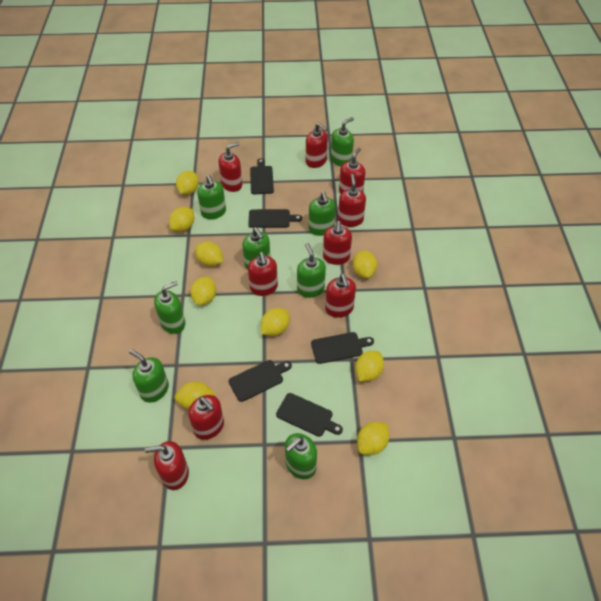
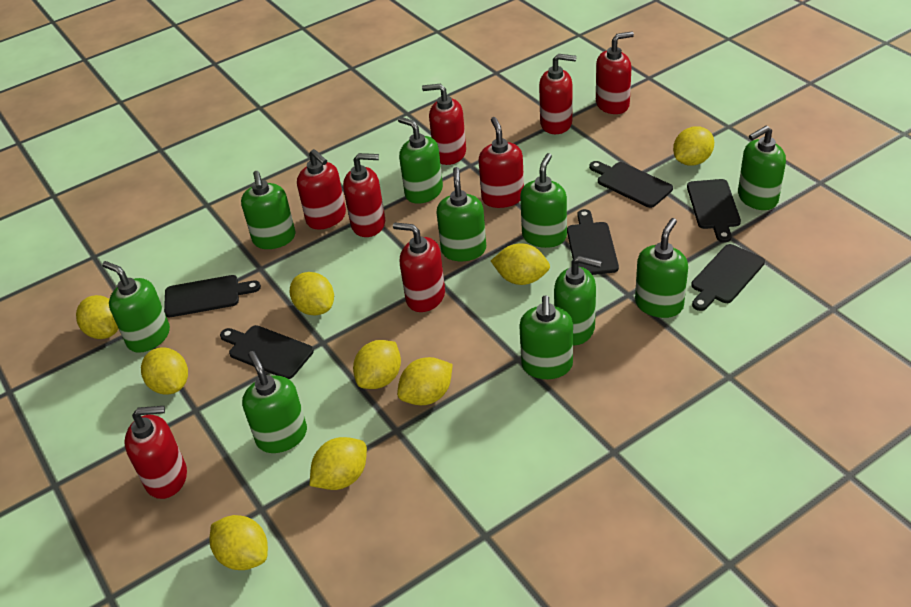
black cutting board: [228,360,292,402] [248,209,302,228] [250,158,274,194] [276,393,343,437] [311,332,374,364] = 5 -> [164,275,261,317] [220,325,314,379] [567,209,619,275] [589,161,673,208] [687,179,741,243] [691,244,765,311] = 6
green soap dispenser: [129,349,169,403] [154,281,185,334] [197,175,226,219] [242,227,270,270] [285,433,317,479] [297,243,326,298] [309,191,336,236] [331,117,354,166] = 8 -> [102,261,170,353] [241,171,295,249] [242,351,307,453] [398,117,443,204] [436,167,486,261] [519,295,573,379] [520,153,567,248] [554,256,602,346] [635,218,688,318] [738,126,786,210] = 10
red soap dispenser: [145,441,189,490] [188,395,224,440] [218,142,242,192] [248,252,278,296] [306,123,328,168] [323,221,352,265] [325,274,356,318] [338,174,366,227] [339,147,365,194] = 9 -> [124,406,187,499] [297,149,346,229] [343,153,385,237] [393,222,445,312] [422,84,466,165] [478,117,524,208] [539,54,577,134] [596,31,634,114] = 8

